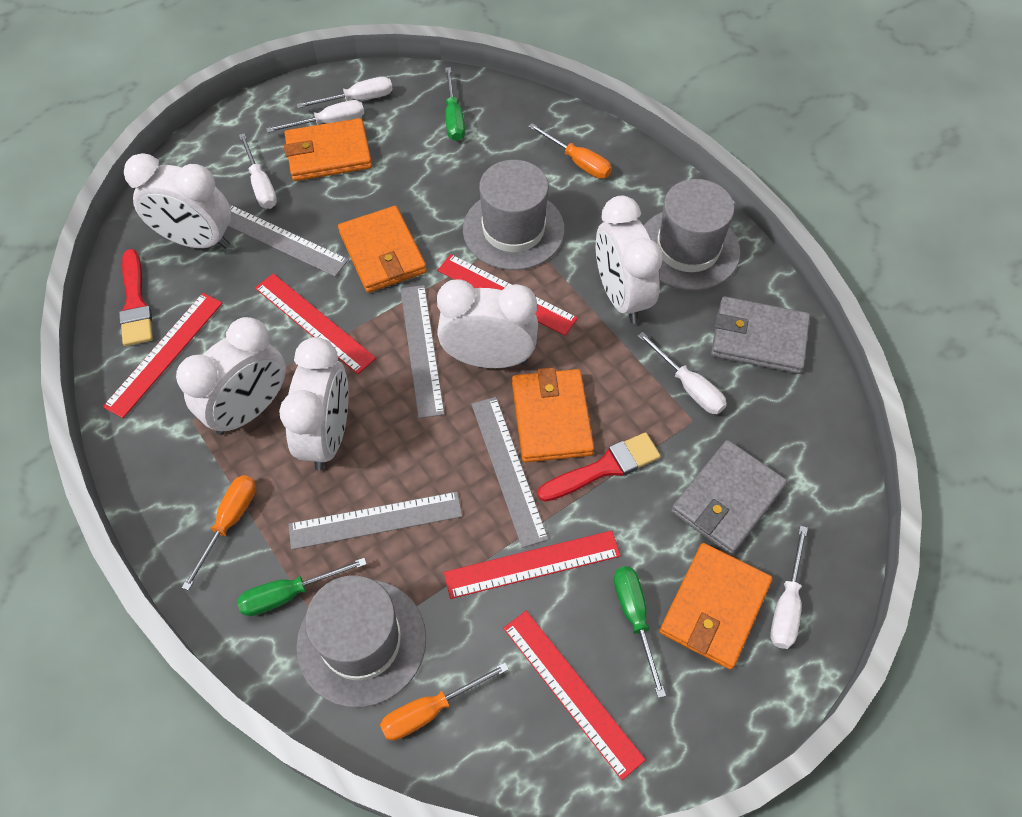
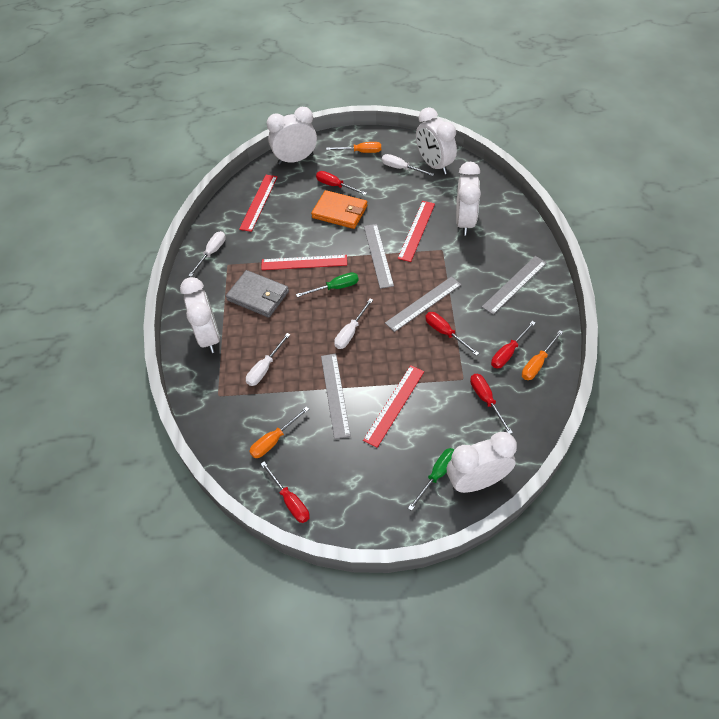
green screwdriver: [237,558,367,616] [445,67,465,141] [614,566,666,698] = 3 -> [296,272,359,297] [408,448,454,511] = 2
grey hat: [296,575,426,708] [463,160,565,270] [644,179,741,291] = 3 -> none = 0
grey wallet: [671,440,787,555] [711,296,810,374] = 2 -> [226,270,289,318] = 1
orange wallet: [284,118,372,181] [338,206,427,293] [512,367,594,463] [659,543,773,670] = 4 -> [311,190,368,229] = 1
red brush: [119,249,153,346] [537,432,661,502] = 2 -> none = 0
red ruler: [103,293,223,418] [255,273,376,374] [438,254,578,336] [444,530,621,599] [503,611,646,780] = 5 -> [239,175,278,232] [261,255,347,270] [363,365,424,448] [398,201,435,262] = 4
red screwdriver: none = 0 -> [261,462,310,523] [316,171,367,195] [425,312,479,356] [470,374,513,434] [491,321,535,369] = 5
white screwdriver: [239,133,277,209] [266,100,364,133] [296,77,393,108] [638,332,727,414] [770,526,808,649] = 5 -> [188,231,226,277] [246,333,290,386] [334,299,373,349] [382,154,434,176] = 4

